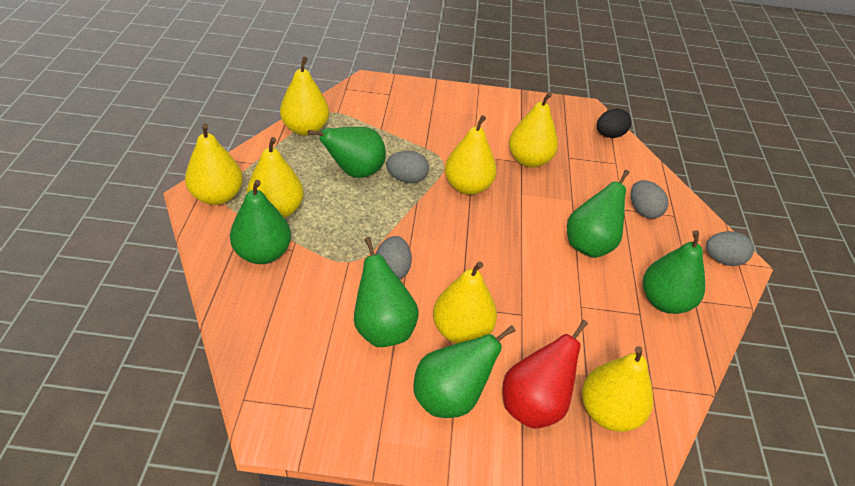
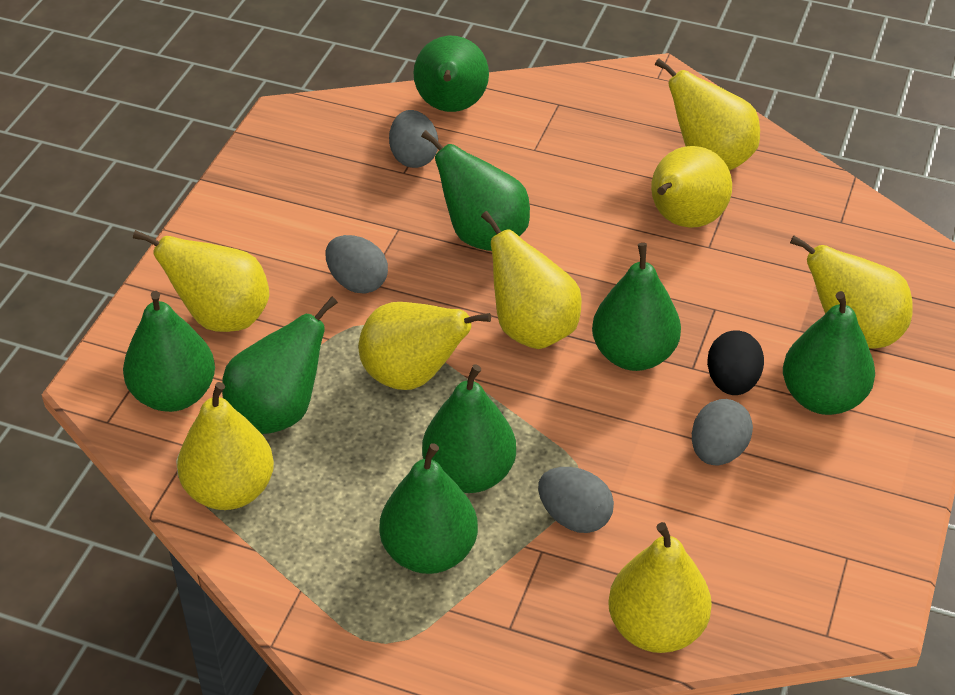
green pear: [230,180,291,264] [308,127,386,178] [354,237,419,347] [413,325,516,418] [567,170,630,258] [643,230,705,314] = 6 -> [123,291,215,412] [222,297,338,434] [379,443,478,574] [413,36,489,112] [421,130,530,251] [422,364,516,493] [592,243,681,371] [783,291,875,415] = 8
red pear: [502,320,588,429] = 1 -> none = 0
yellow pear: [185,123,243,205] [246,137,304,218] [280,57,329,136] [433,261,497,344] [445,115,497,195] [509,92,558,168] [582,346,653,432] = 7 -> [133,230,269,332] [177,382,274,510] [359,302,491,390] [481,211,582,349] [608,522,712,653] [651,146,732,228] [655,58,760,171] [790,236,913,349] = 8

